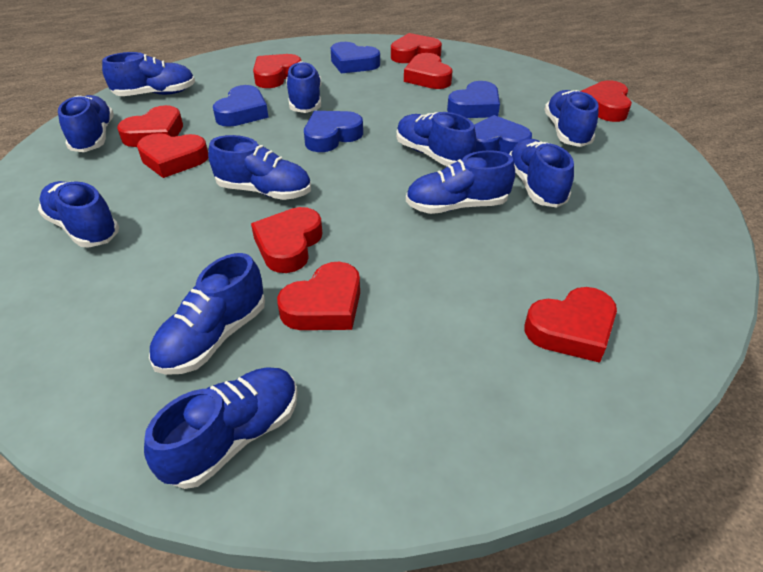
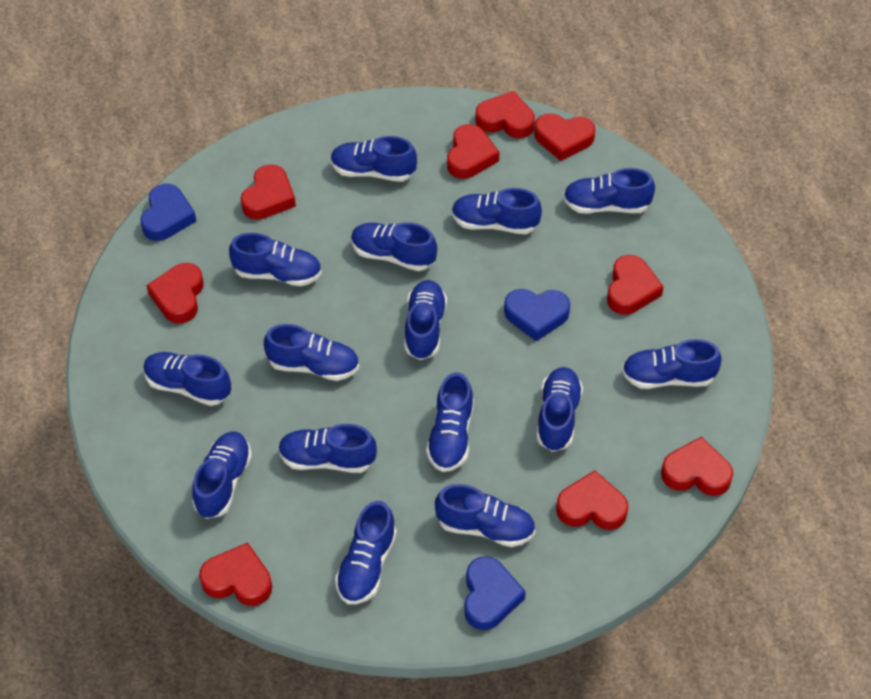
blue heart: [213,85,269,127] [304,111,363,152] [331,42,380,74] [447,81,500,118] [474,115,532,154] = 5 -> [140,184,196,241] [464,556,526,630] [504,289,570,341] = 3
blue shoe: [38,181,119,247] [58,95,114,152] [102,52,195,96] [144,367,298,489] [149,253,265,375] [208,135,311,200] [286,61,321,113] [396,112,476,167] [406,150,515,214] [510,139,574,207] [544,90,599,147] = 11 -> [143,352,231,406] [192,432,252,519] [229,233,322,286] [264,324,359,381] [278,424,377,473] [331,136,417,182] [335,501,397,604] [351,222,437,271] [404,280,447,360] [426,372,474,472] [435,484,535,547] [452,188,542,234] [537,367,583,452] [563,168,655,214] [622,339,722,389] = 15

